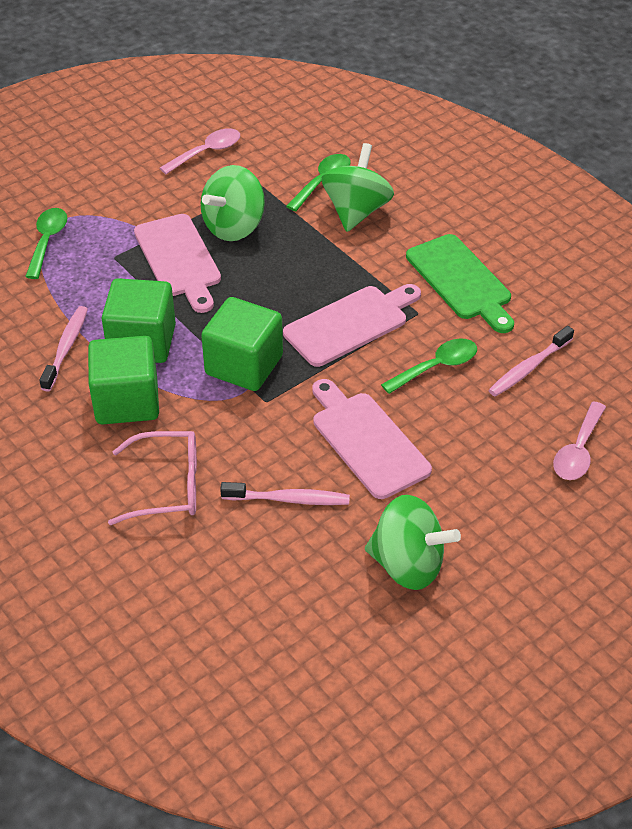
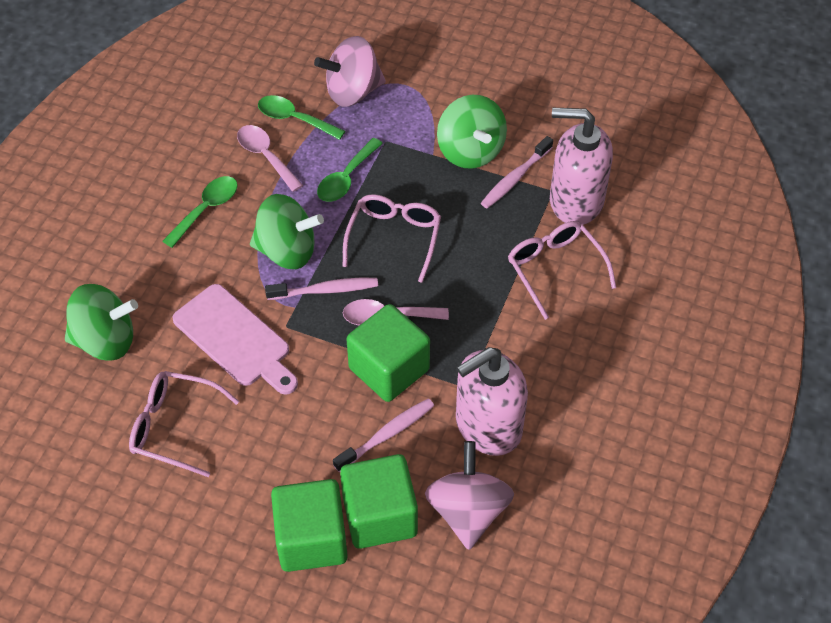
green cutting board: [406,234,514,333] = 1 -> none = 0
pink cutting board: [134,214,221,313] [283,284,421,367] [312,379,432,499] = 3 -> [172,284,298,395] = 1
pink glasses: [108,431,197,525] = 1 -> [129,371,239,477] [343,194,441,283] [508,221,616,320] = 3
pink soap dispenser: none = 0 -> [456,347,528,456] [550,108,613,225] = 2
pink spinning top: none = 0 -> [314,36,386,107] [425,441,514,550] = 2

